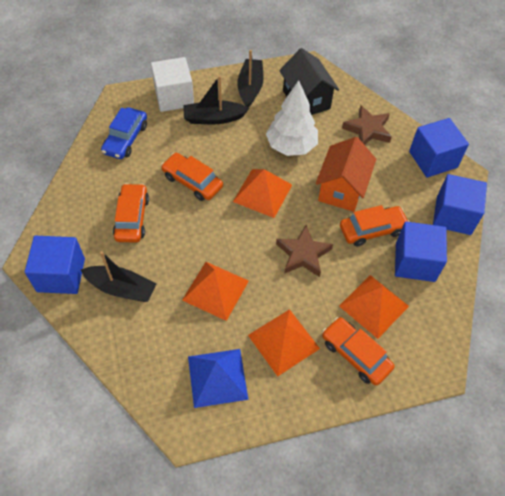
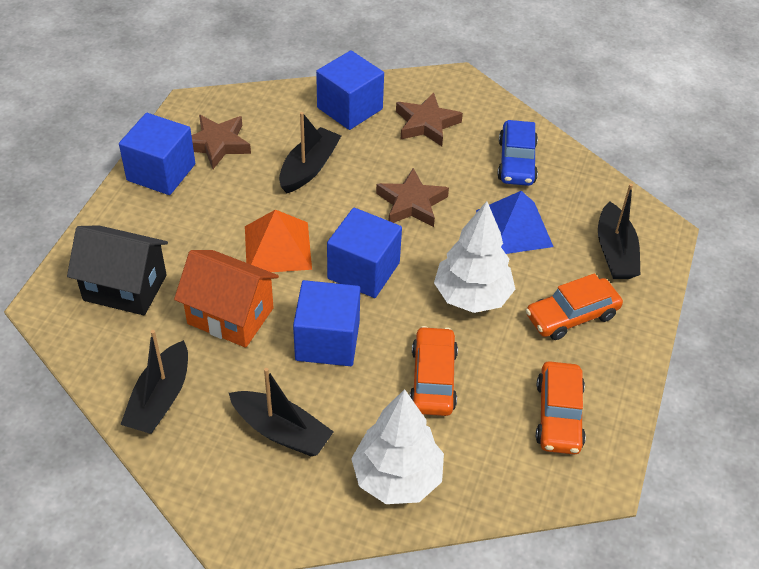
black boat: [81,251,157,302] [183,76,249,124] [237,50,264,107] = 3 -> [120,330,188,434] [229,368,334,456] [279,112,341,193] [598,183,640,279] = 4
brown star: [276,225,333,277] [342,105,392,145] = 2 -> [191,115,251,169] [376,168,449,227] [396,93,463,146] = 3
orange car: [113,183,149,243] [161,153,223,201] [322,317,395,385] [340,205,410,247] = 4 -> [410,326,458,416] [526,273,623,340] [536,361,586,455] = 3
orange pyramid: [182,262,249,321] [233,169,292,218] [248,309,320,377] [339,275,409,339] = 4 -> [245,210,312,272] = 1
white cube: [151,57,194,112] = 1 -> none = 0
white tree: [266,80,318,156] = 1 -> [351,389,444,504] [434,201,515,313] = 2

